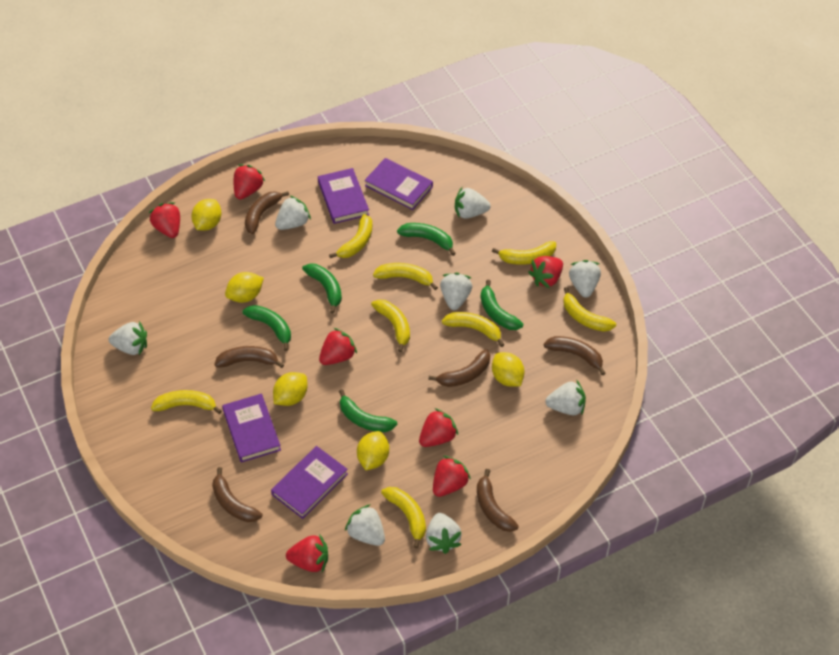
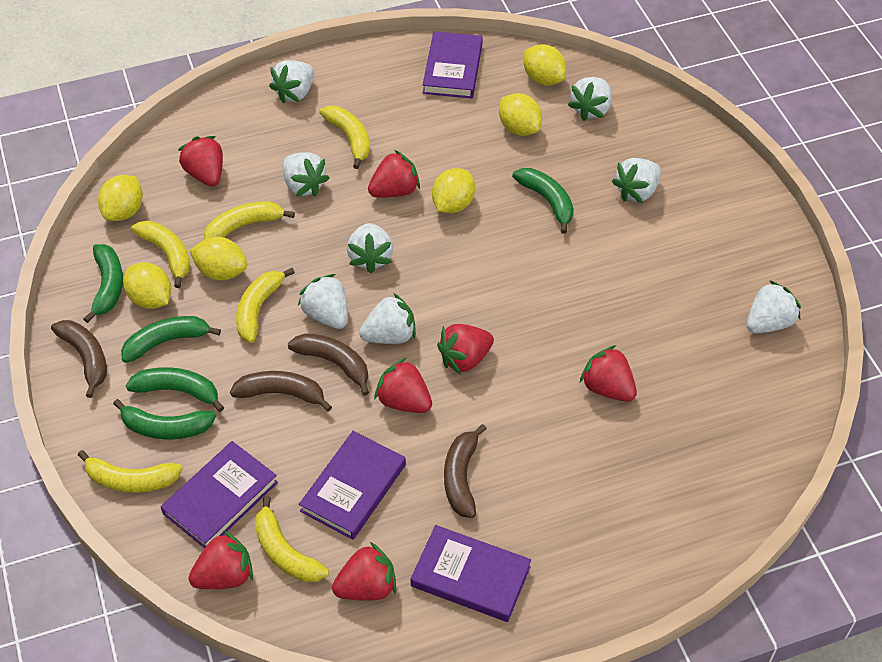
brown banana: [212,467,262,522] [214,346,284,368] [245,191,289,234] [429,349,490,387] [477,469,519,532] [544,336,606,375] = 6 -> [51,320,107,398] [230,371,332,411] [288,334,369,396] [444,424,487,518] = 4
yellow banana: [151,390,222,414] [329,214,372,258] [371,299,410,352] [373,263,438,290] [381,487,426,548] [442,312,505,347] [492,241,556,265] [563,287,616,332] = 8 -> [78,450,183,493] [131,221,191,288] [204,201,295,240] [236,268,295,343] [255,496,329,582] [319,106,370,169] = 6
yellow lemon: [191,199,221,230] [225,272,264,303] [273,372,307,406] [357,431,389,470] [492,352,525,387] = 5 -> [98,175,143,221] [123,262,171,309] [190,237,247,281] [432,168,475,213] [499,93,542,136] [524,44,566,86] = 6

